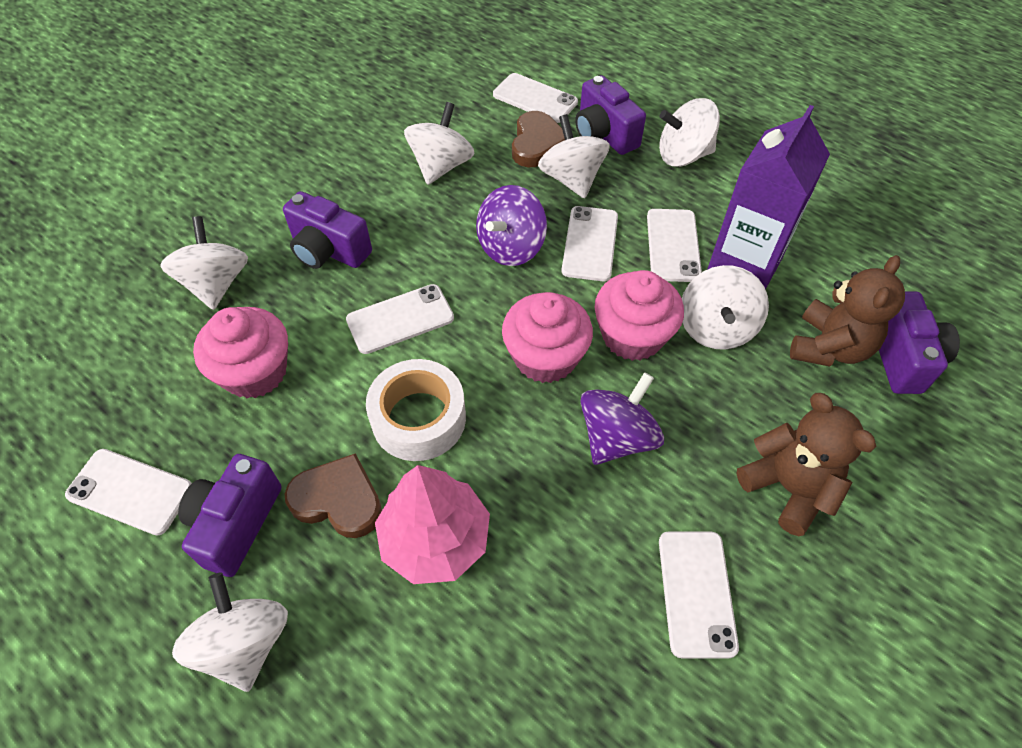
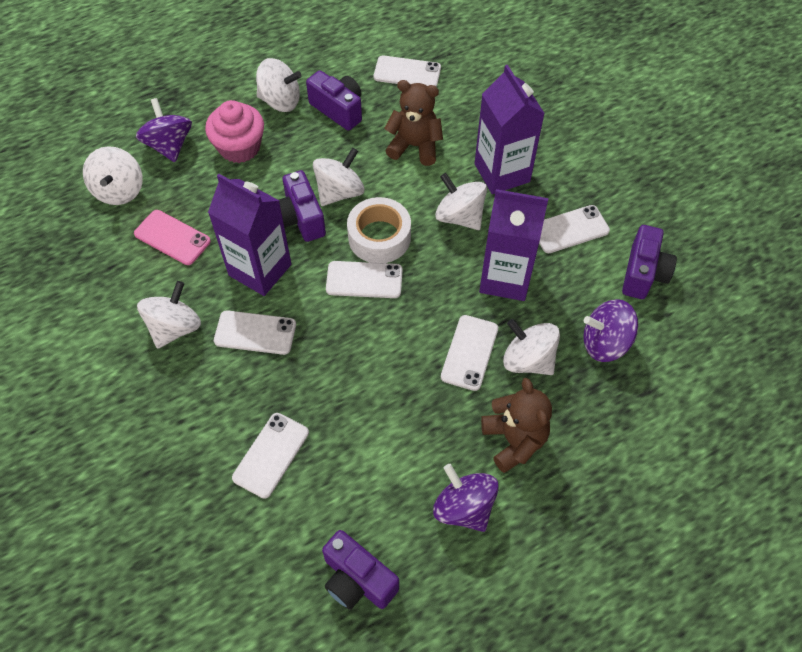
brown heart: [285,453,382,538] [512,111,565,167] = 2 -> none = 0
pink cupcake: [193,307,288,398] [502,292,593,383] [595,270,684,361] = 3 -> [205,100,264,163] = 1
pink phone: none = 0 -> [134,210,211,265] = 1
pink tree: [375,465,490,584] = 1 -> none = 0
purple carton: [707,105,830,290] = 1 -> [208,174,291,296] [474,65,545,194] [479,189,548,301] = 3
purple spinning top: [476,185,547,266] [581,372,664,465] = 2 -> [136,98,192,162] [433,464,499,532] [583,299,638,362] = 3

